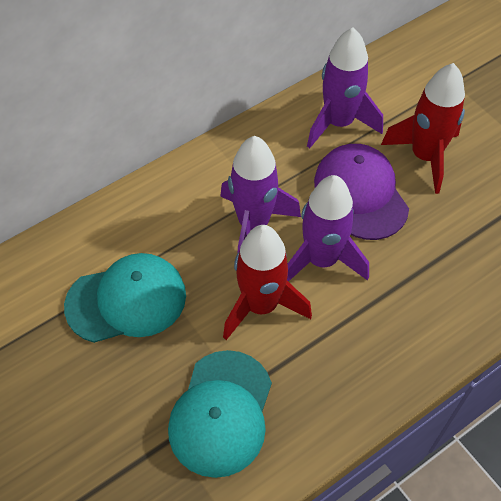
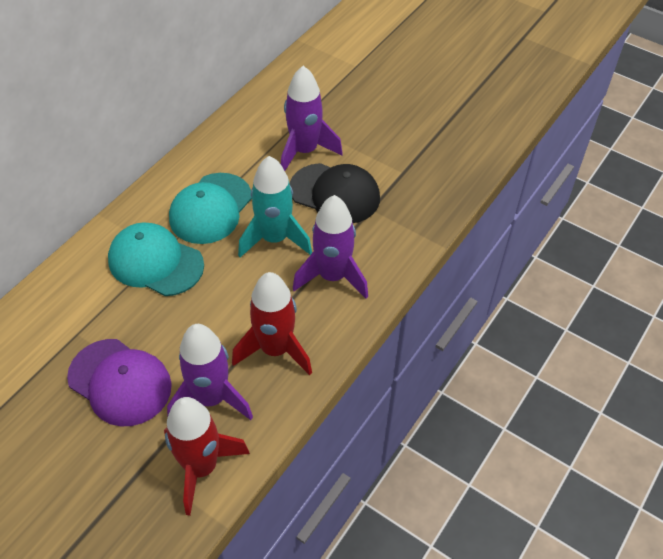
black cap: none = 0 -> [290,163,380,223] = 1
turquoise rocket: none = 0 -> [238,156,312,258] = 1

